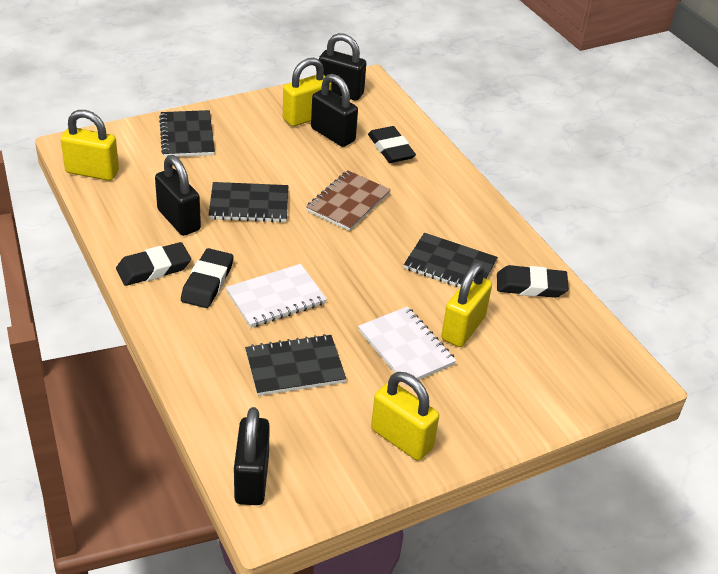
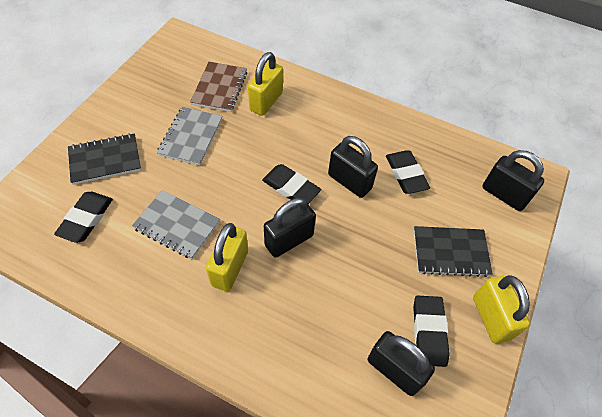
black notebook: [159,110,215,157] [209,182,288,222] [245,334,346,396] [404,233,498,287] = 4 -> [68,133,141,185] [414,226,493,277] = 2
grey notebook: none = 0 -> [132,190,220,259] [157,107,222,166] = 2
white notebook: [226,264,327,328] [358,306,456,386] = 2 -> none = 0
yellow padlock: [61,110,119,181] [283,58,332,127] [371,372,439,461] [441,262,492,347] = 4 -> [206,223,248,292] [248,52,283,116] [473,275,530,344] = 3

